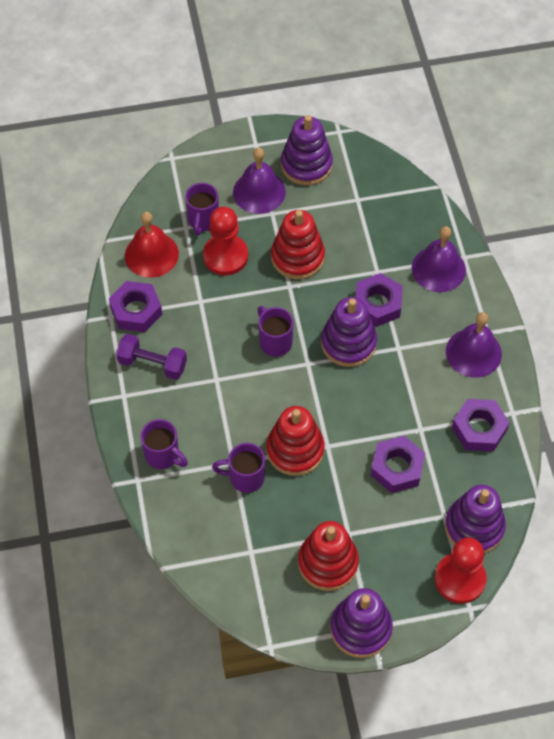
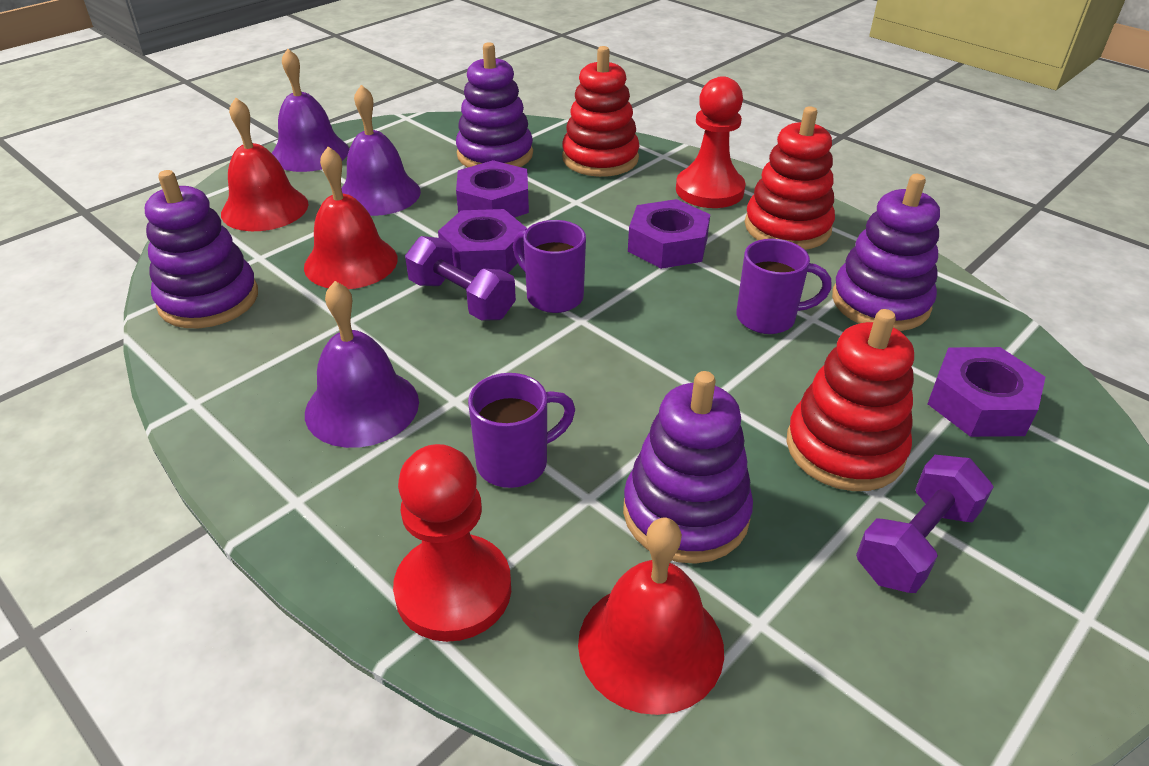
purple dumbbell: [116,334,187,380] = 1 -> [405,236,516,320] [856,455,994,593] = 2
purple mug: [141,419,188,469] [185,183,219,236] [212,443,265,493] [257,306,293,357] = 4 -> [468,373,575,488] [513,220,586,313] [736,239,832,334] = 3
red bell: [125,212,179,278] = 1 -> [221,97,308,231] [304,146,398,289] [578,518,724,715] = 3

